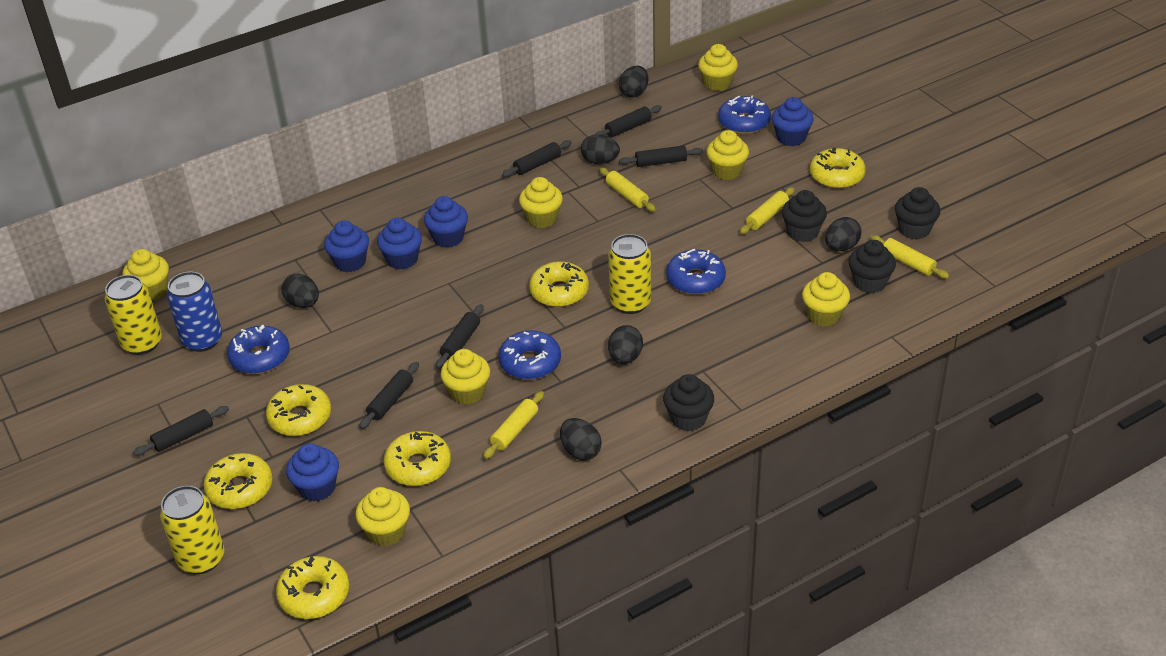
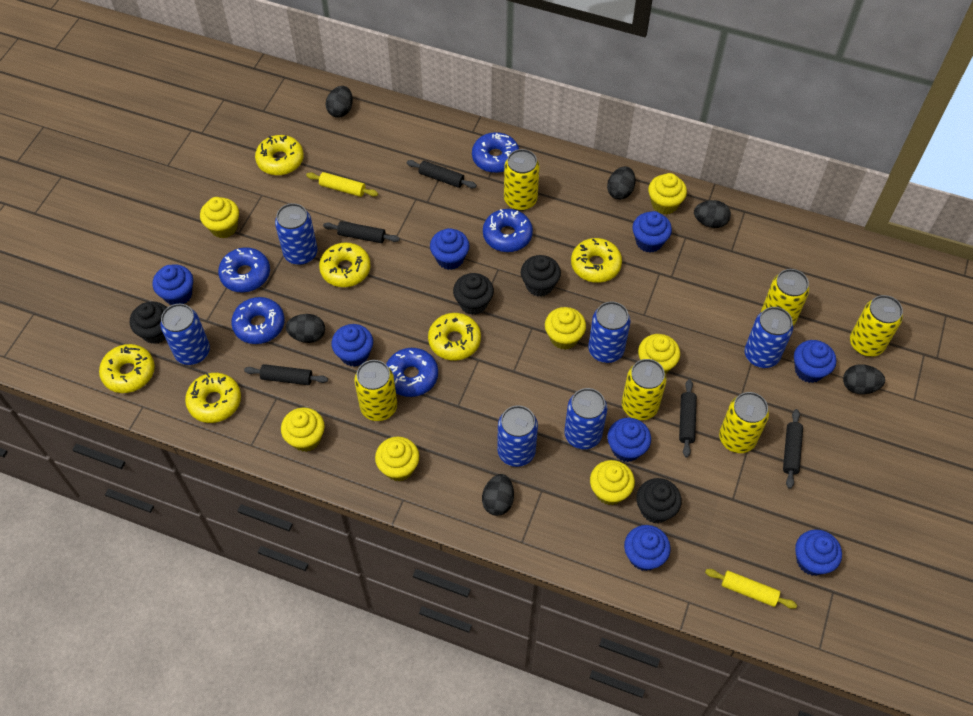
black rolling pin: [133,406,229,456] [359,362,419,429] [436,304,484,369] [502,140,572,177] [595,105,662,137] [619,145,703,167] = 6 -> [244,364,328,385] [323,221,400,243] [407,160,477,188] [679,379,697,458] [783,409,803,489] = 5
blue can: [167,272,222,352] = 1 -> [160,304,210,365] [275,203,318,265] [497,405,538,467] [564,388,607,449] [588,302,631,363] [744,307,793,368] = 6
blue cupcake: [286,443,339,501] [324,220,369,272] [377,218,422,269] [424,196,468,247] [772,97,814,146] = 5 -> [153,264,193,305] [331,324,373,367] [430,228,469,270] [607,418,651,462] [624,525,671,571] [632,211,672,253] [794,340,836,383] [795,530,842,576] = 8
blue donut: [227,325,290,374] [498,330,561,380] [666,249,726,295] [718,95,771,134] = 4 -> [218,247,270,293] [231,297,285,344] [386,348,438,397] [472,132,519,173] [483,209,533,252] = 5
yellow can: [105,275,162,355] [160,486,224,574] [608,234,651,314] = 3 -> [354,360,397,421] [504,149,539,211] [622,359,667,420] [719,392,769,453] [761,269,809,326] [850,295,903,357] = 6
yellow rolling pin: [483,391,544,459] [599,167,656,212] [740,187,795,234] [870,235,949,279] = 4 -> [306,172,378,197] [705,569,797,609] = 2

